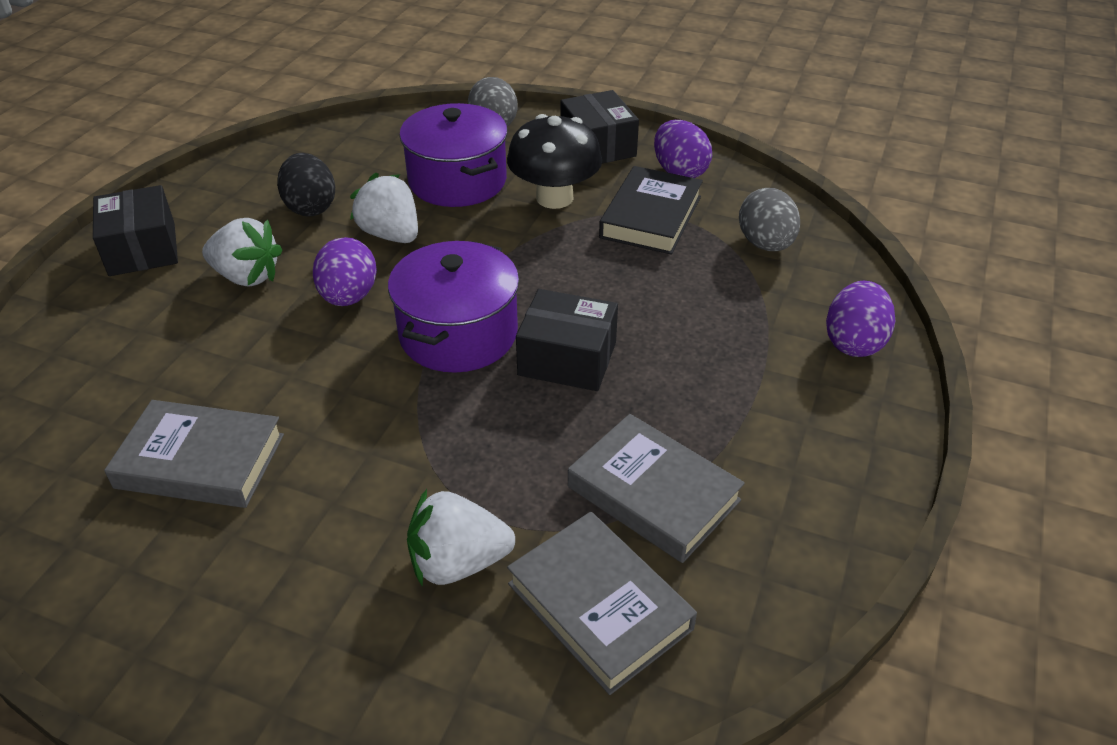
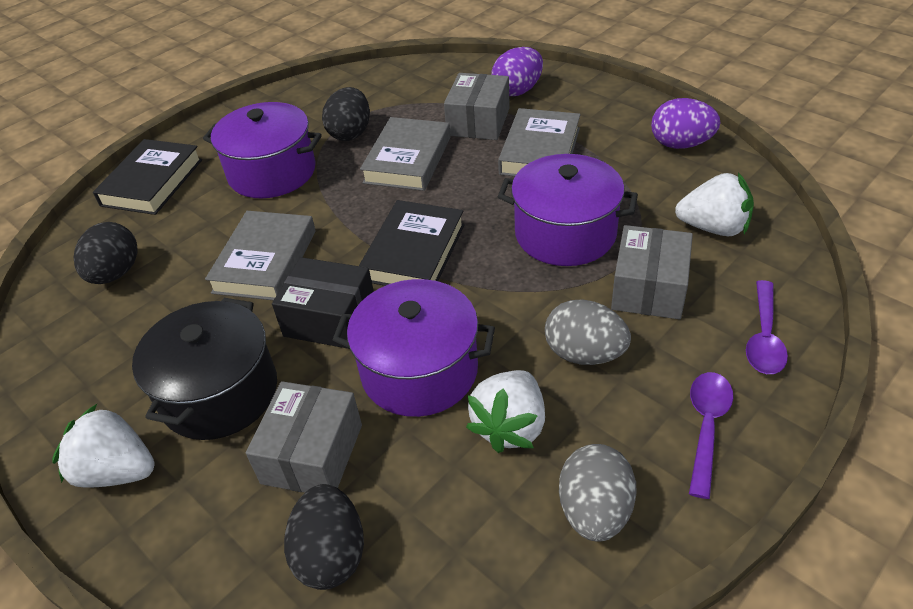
black book: [599,166,703,255] = 1 -> [93,139,202,215] [359,200,465,286] = 2
black box: [93,185,178,276] [516,289,618,391] [560,90,639,163] = 3 -> [272,257,374,349] = 1
black egg: [277,153,335,217] = 1 -> [73,222,138,284] [284,484,364,590] [322,87,370,141] = 3
black mushroom: [507,114,602,209] = 1 -> none = 0
black pot: none = 0 -> [132,298,277,440] = 1
grey box: none = 0 -> [246,381,362,493] [444,73,510,140] [611,225,693,319] = 3
purple egg: [313,237,377,306] [654,120,712,178] [826,281,895,357] = 3 -> [491,47,543,96] [651,98,721,149] = 2
purple pot: [388,241,519,373] [399,103,508,207] = 2 -> [203,102,322,198] [333,279,495,417] [498,154,638,266] = 3
purple spoon: none = 0 -> [689,372,733,499] [746,280,788,374] = 2

